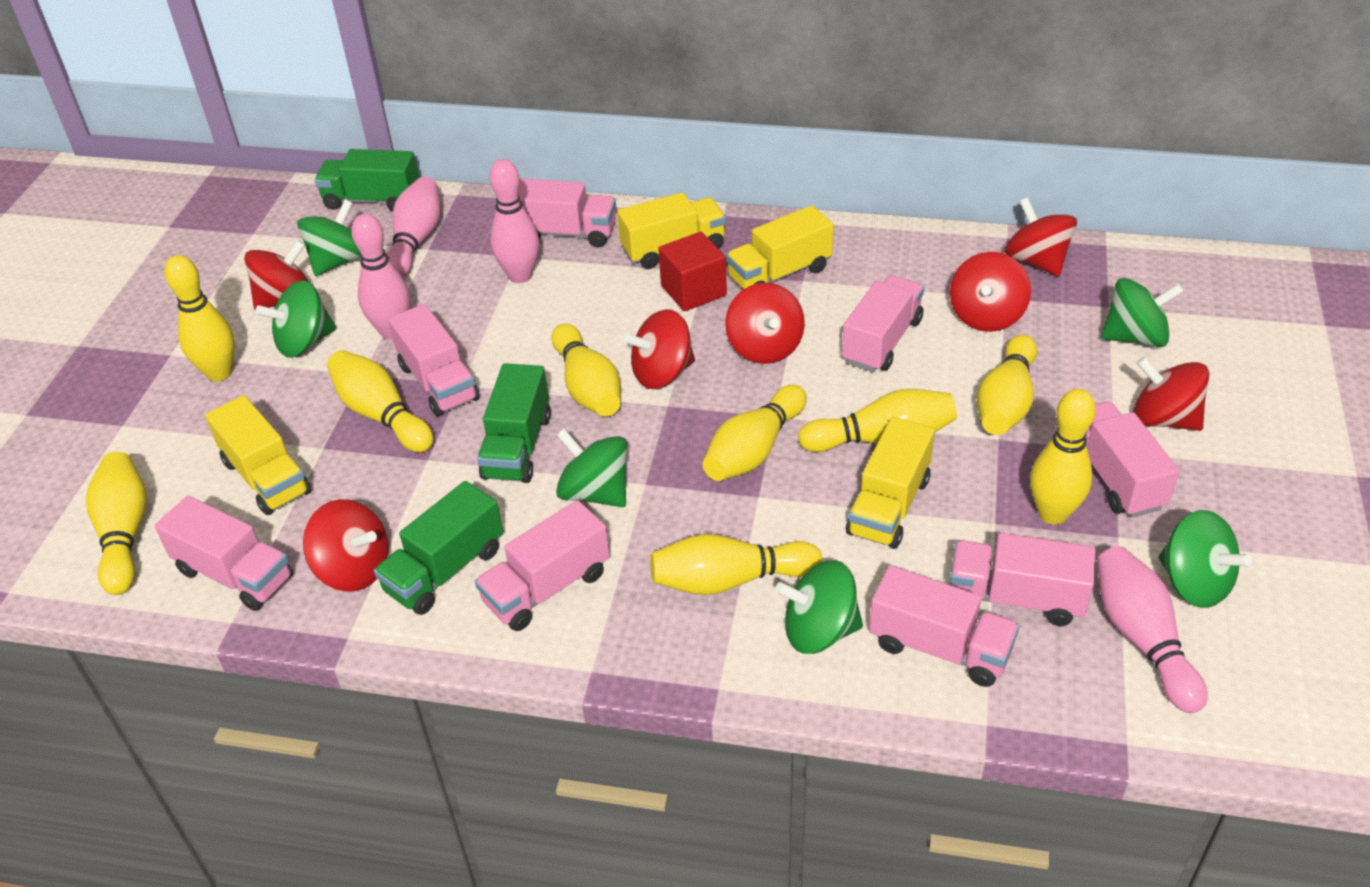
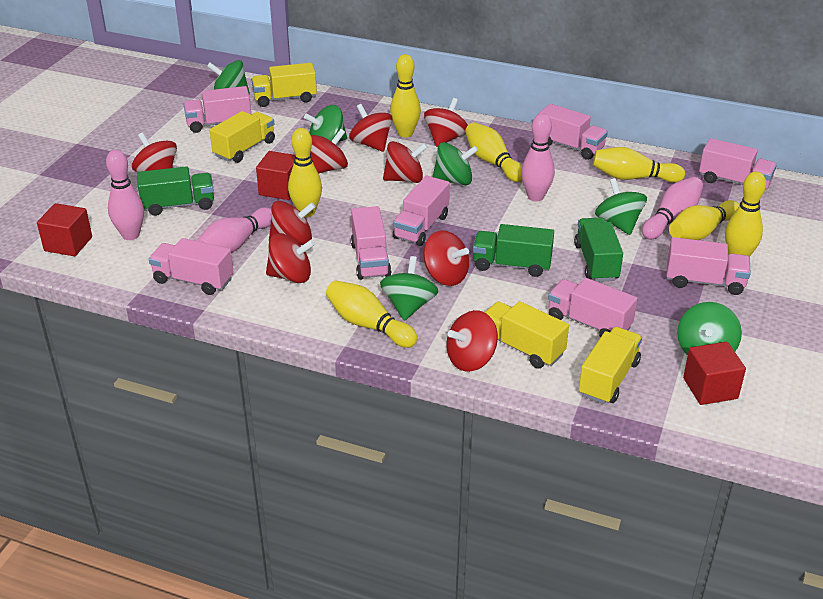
red cube: [658,232,727,311] = 1 -> [37,203,92,256] [256,151,295,200] [683,342,746,405] = 3
red spinning top: [244,240,310,310] [303,499,389,592] [623,309,695,389] [725,283,805,364] [950,252,1031,332] [1005,197,1077,276] [1133,357,1209,431] = 7 -> [132,132,177,172] [266,233,315,283] [269,201,316,245] [310,129,348,173] [349,104,393,152] [383,141,428,183] [423,230,469,286] [424,98,468,147] [447,310,498,372] = 9
yellow bowling pin: [86,452,148,595] [165,255,235,381] [327,350,434,453] [551,324,621,416] [650,534,822,595] [702,385,807,481] [798,389,957,452] [977,334,1037,435] [1030,389,1096,525] = 9 -> [288,128,322,217] [326,280,418,348] [390,54,421,137] [465,122,522,182] [593,147,685,183] [669,200,740,240] [725,171,766,257] = 7

